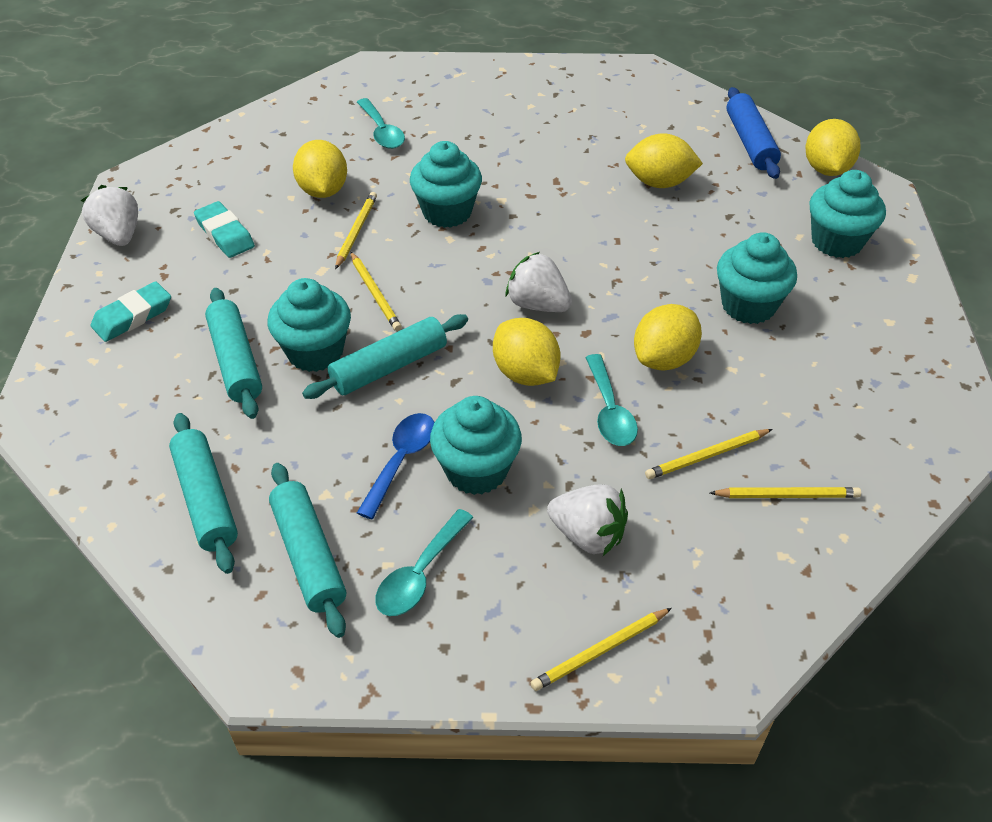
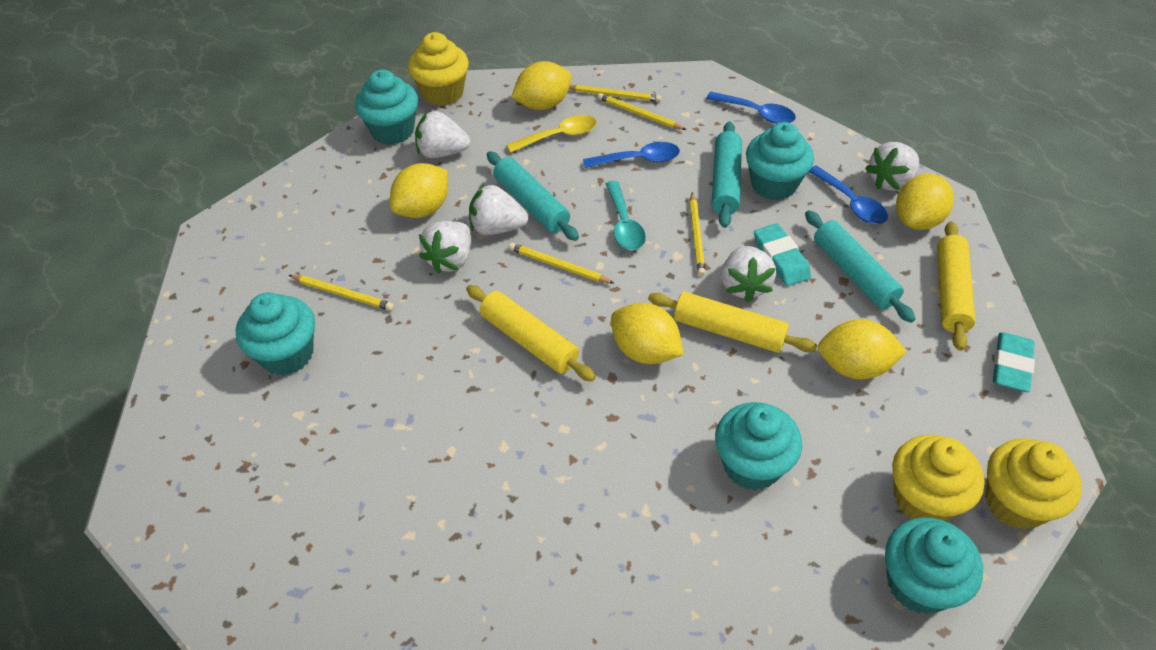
blue rolling pin: [727,87,781,179] = 1 -> none = 0
blue spoon: [357,413,435,519] = 1 -> [583,142,680,168] [706,92,796,124] [809,165,888,224] = 3
turquoise rolling pin: [169,413,238,574] [205,288,262,419] [269,463,346,638] [302,314,468,399] = 4 -> [487,151,579,241] [712,121,742,228] [805,210,915,323] = 3
turquoise spoon: [357,98,405,149] [375,509,474,616] [585,354,638,446] = 3 -> [606,181,646,250] = 1
white strawberry: [81,185,138,246] [506,252,572,312] [547,484,628,556] = 3 -> [415,110,471,158] [419,221,471,274] [469,184,528,235] [722,246,776,302] [866,142,919,191] = 5
yellow cupcake: none = 0 -> [408,32,469,106] [892,435,985,521] [985,438,1082,530] = 3
yellow rolling pin: none = 0 -> [466,285,596,382] [648,292,817,353] [937,221,976,351] = 3
yellow spoon: none = 0 -> [506,115,597,153] = 1

